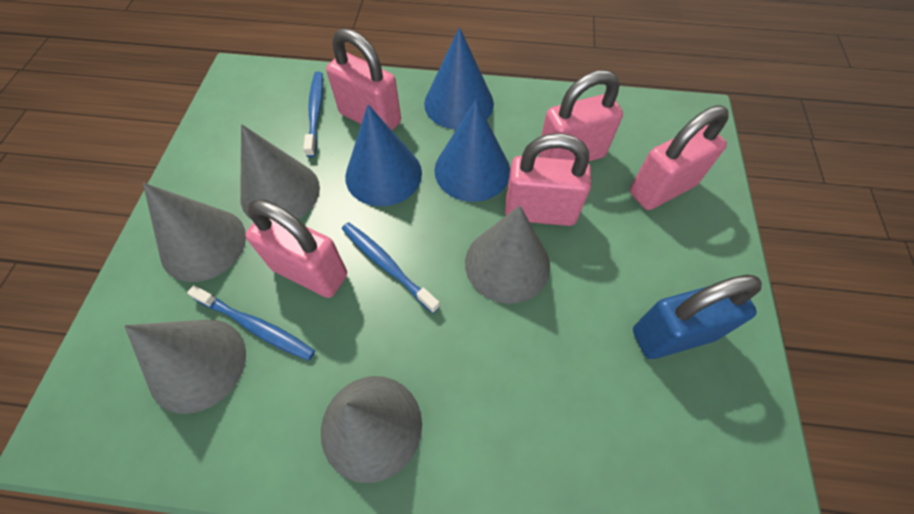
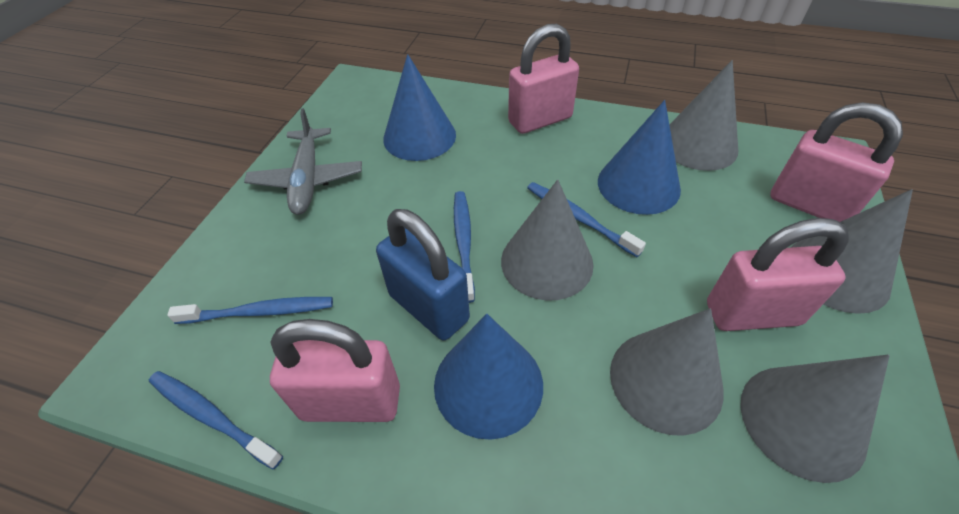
blue toothbrush: [187,285,315,361] [303,71,323,158] [342,222,440,314] = 3 -> [149,371,283,470] [167,297,333,324] [454,191,475,303] [527,182,646,257] = 4
grey plane: none = 0 -> [244,108,362,215] = 1
pink padlock: [245,199,347,298] [326,28,401,131] [505,133,591,226] [539,70,623,161] [630,105,729,210] = 5 -> [270,319,400,422] [508,24,579,134] [707,218,849,331] [770,102,903,222] = 4

